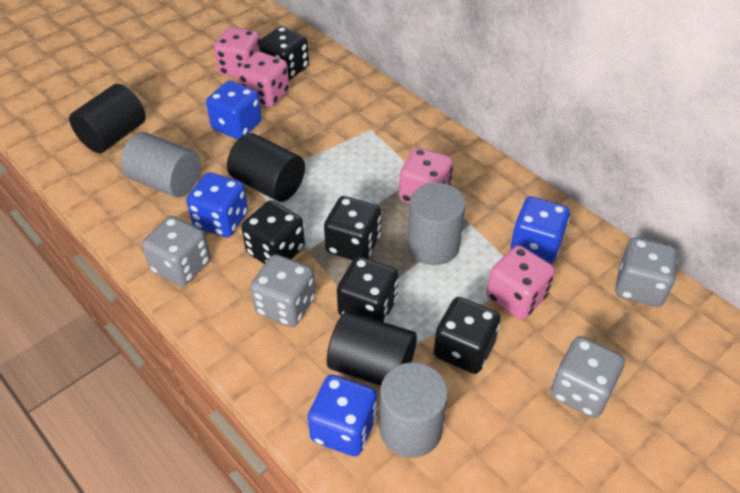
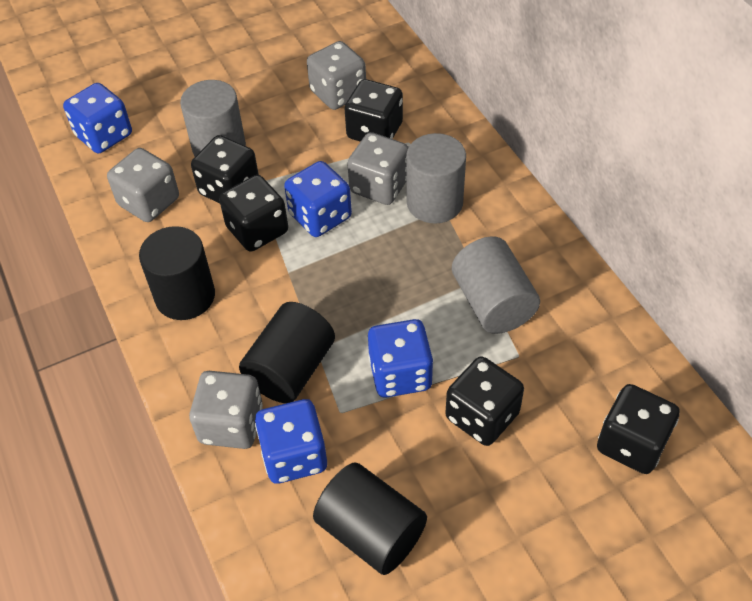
pink dice: [214,27,260,78] [237,52,289,108] [399,147,453,204] [486,245,555,320] = 4 -> none = 0

